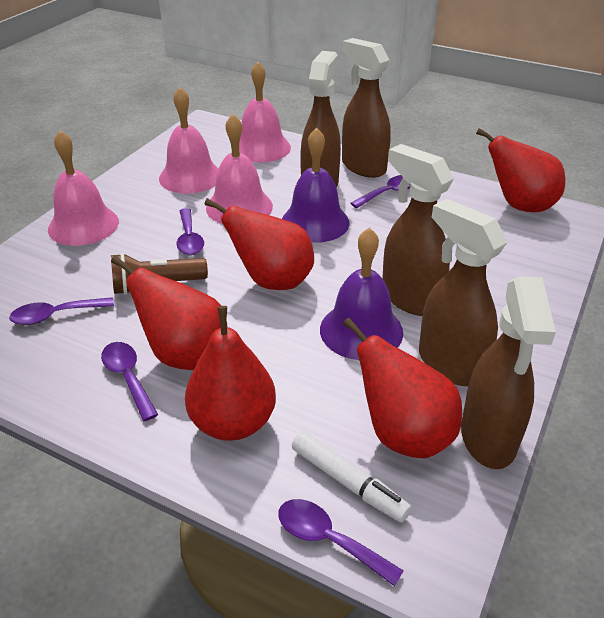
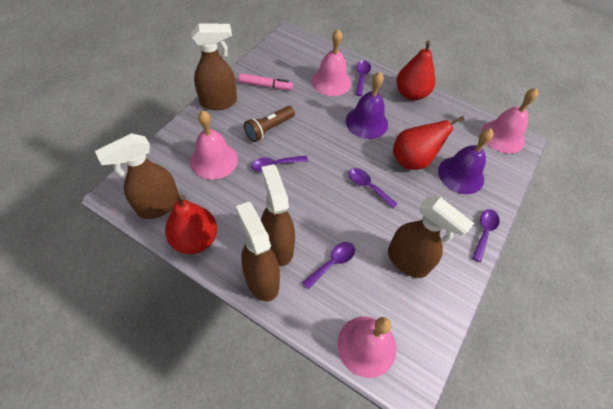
pink marker: none = 0 -> [239,73,293,90] = 1
red pear: [111,255,227,370] [185,306,276,441] [204,198,314,290] [343,318,462,458] [476,128,565,212] = 5 -> [165,195,217,254] [393,116,464,170] [396,41,435,100] = 3
white marker: [292,431,412,523] = 1 -> none = 0

